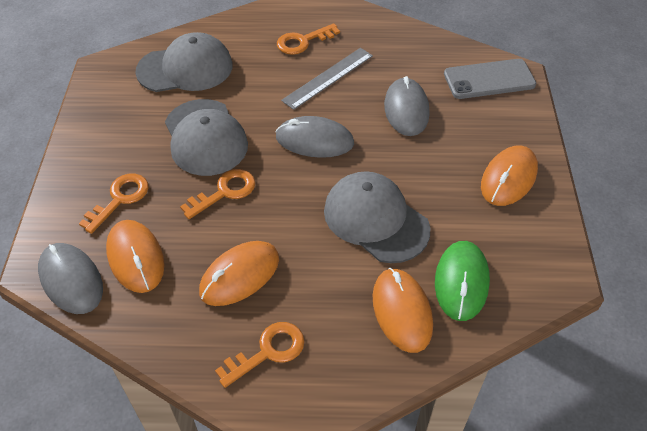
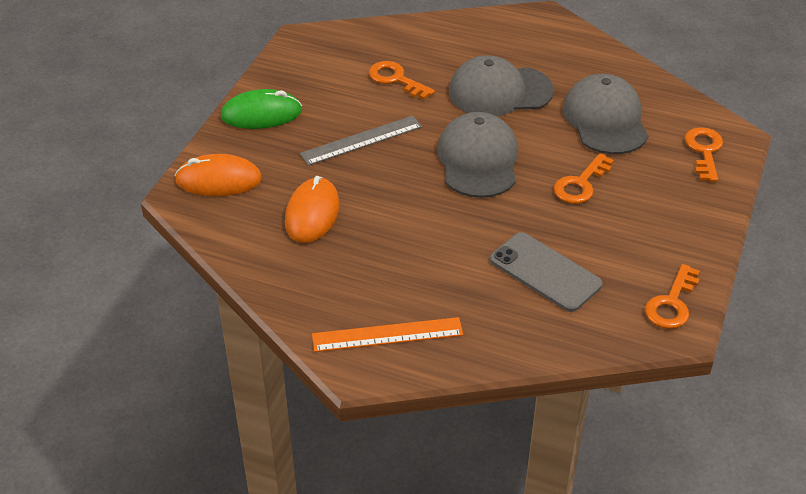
grey mouse: [38,243,103,314] [275,116,354,158] [384,76,430,136] = 3 -> none = 0
orange mouse: [106,220,165,293] [199,241,279,306] [373,268,433,353] [481,145,538,206] = 4 -> [175,154,262,196] [285,176,339,243] = 2
orange ruler: none = 0 -> [312,317,463,352] = 1

